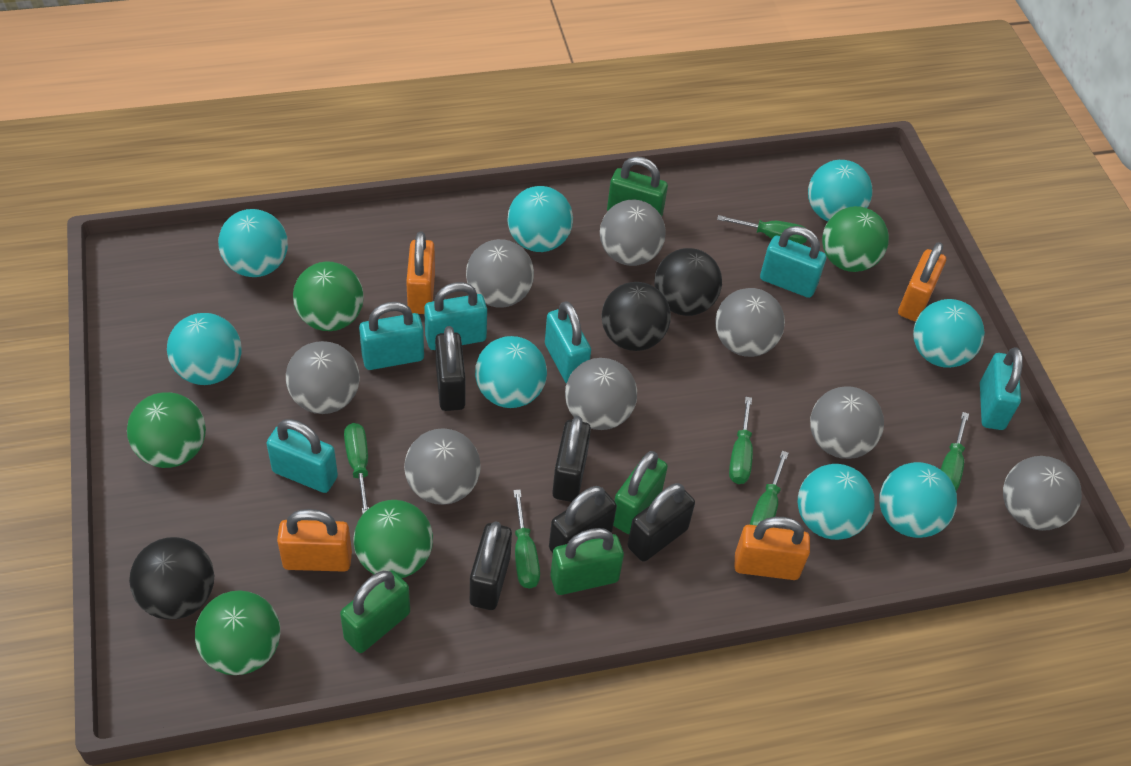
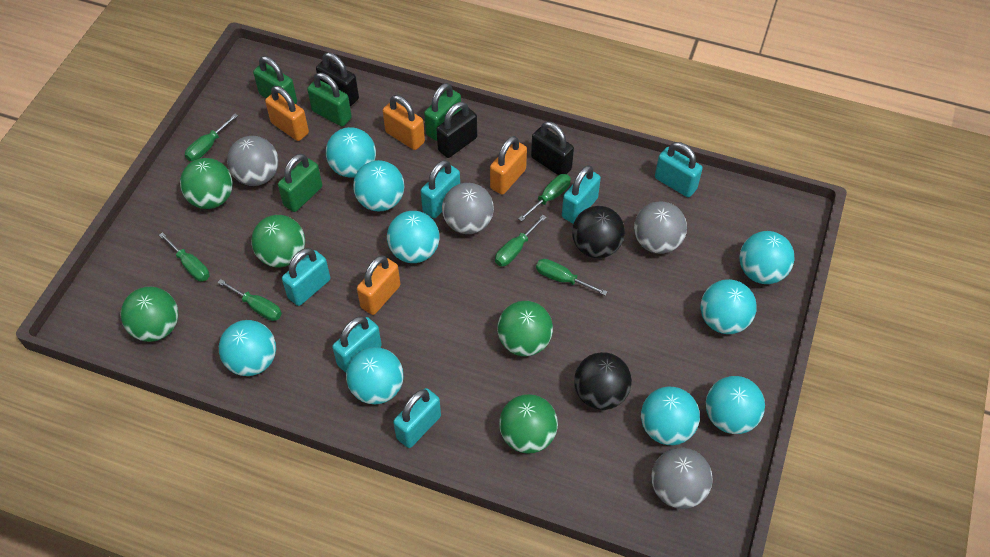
black ball: [129,537,214,620] [601,282,671,351] [654,248,722,316] = 3 -> [572,206,625,258] [574,352,632,410] = 2
black padlock: [435,326,466,411] [470,521,512,610] [549,486,617,553] [552,416,591,502] [627,483,695,562] = 5 -> [316,52,359,106] [436,102,477,158] [531,122,574,175] = 3
grey ball: [286,341,360,414] [404,428,481,505] [466,239,534,308] [565,358,637,430] [600,200,666,266] [715,288,785,357] [810,386,884,459] [1003,456,1082,531] = 8 -> [227,136,279,186] [442,183,494,234] [634,201,687,254] [651,448,713,509] = 4
turquoise ball: [167,313,242,385] [218,209,288,277] [475,336,547,408] [507,186,573,252] [798,464,875,540] [808,160,873,221] [880,462,957,538] [913,299,985,368] = 8 -> [219,320,276,376] [326,127,376,178] [346,347,404,404] [353,160,404,211] [387,211,440,263] [641,387,700,445] [700,279,757,334] [706,376,765,434] [740,231,795,284] = 9

